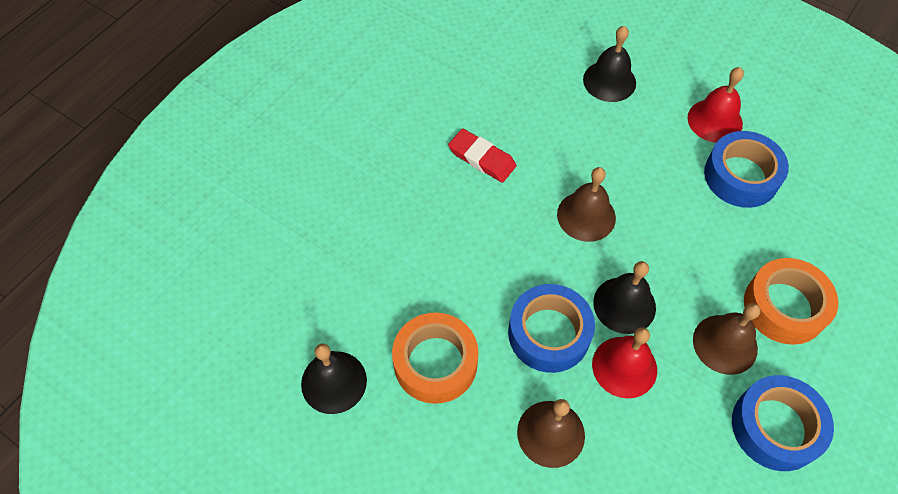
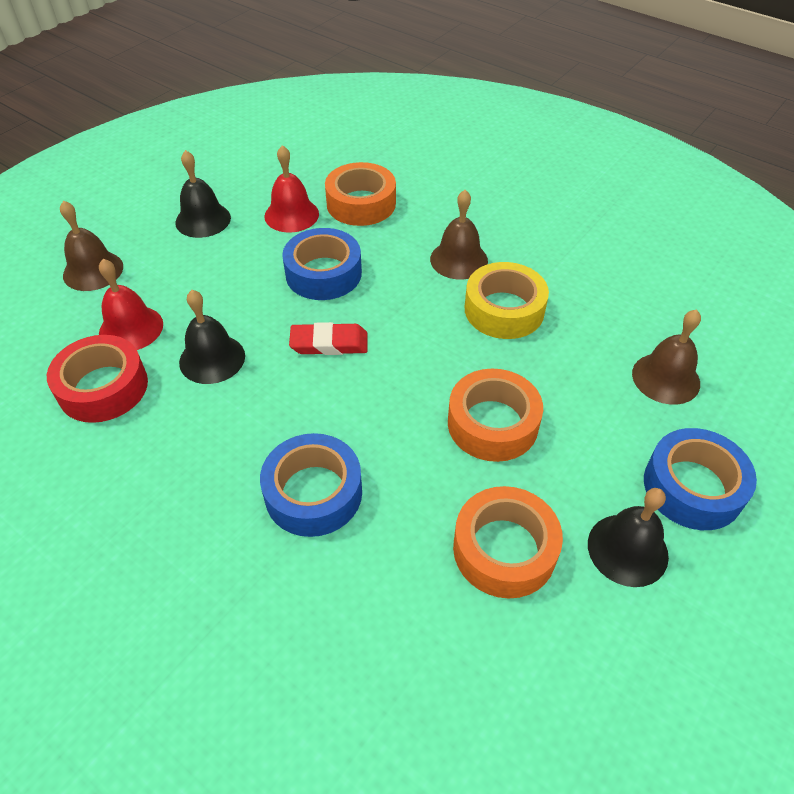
orange tape: [392,312,479,404] [744,258,838,345] = 2 -> [325,162,396,226] [448,369,543,462] [453,486,563,599] = 3
red tape: none = 0 -> [47,335,148,423] = 1
yellow tape: none = 0 -> [465,262,549,339] = 1

